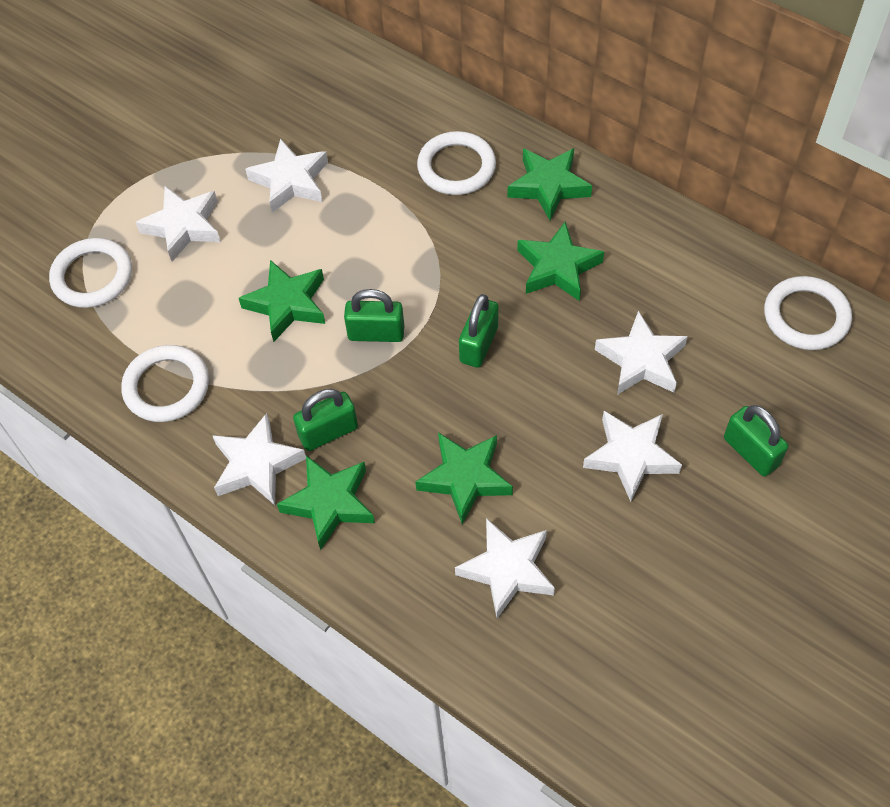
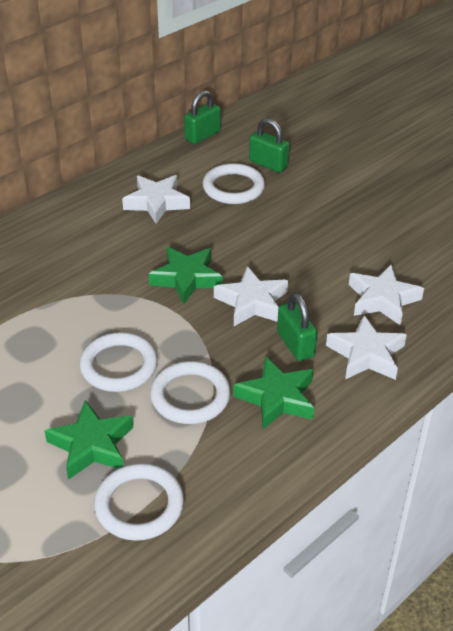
green padlock: [293,389,358,451] [344,289,404,342] [459,294,499,368] [724,405,788,476] = 4 -> [184,90,221,144] [249,118,290,173] [277,293,317,361] = 3
green star: [239,260,325,342] [277,455,375,550] [415,433,513,524] [507,148,592,220] [517,221,604,301] = 5 -> [44,400,133,480] [148,247,223,304] [233,356,314,429] = 3
white star: [135,186,221,262] [212,413,306,505] [245,138,328,213] [455,518,555,618] [583,411,682,502] [595,311,688,395] = 6 -> [122,175,190,224] [214,266,288,326] [326,315,407,380] [349,264,424,325] = 4

